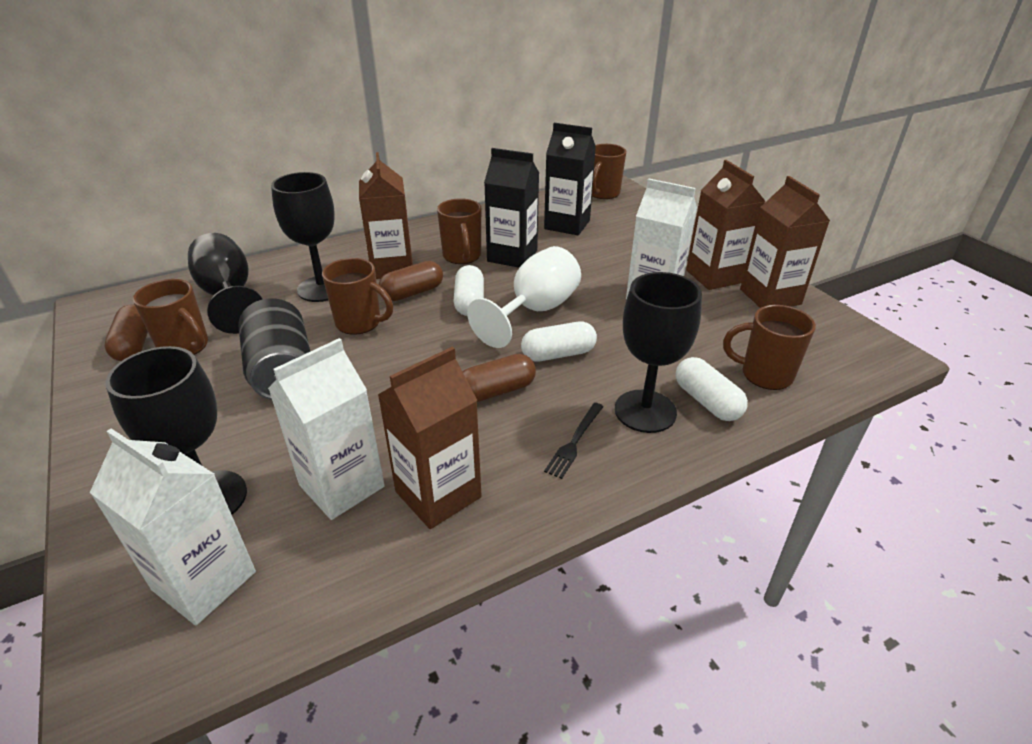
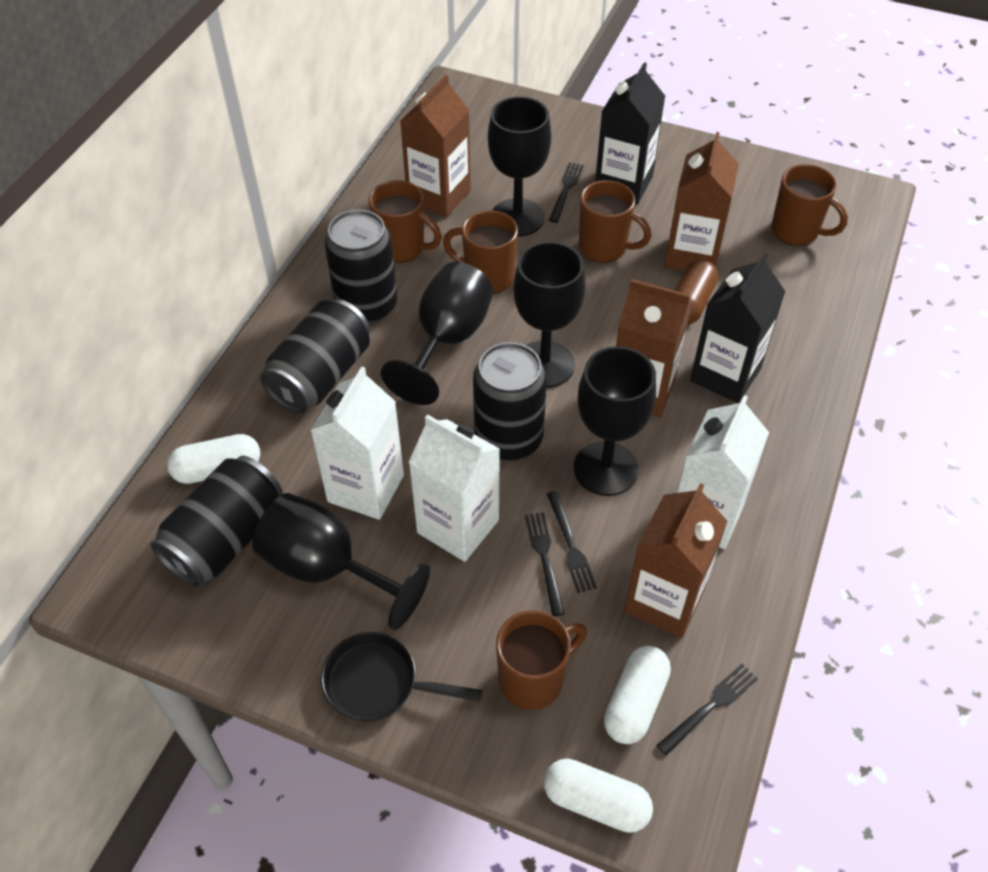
black can: [238,298,311,400] = 1 -> [150,456,283,587] [260,299,370,413] [325,210,397,324] [473,342,547,461] = 4
black fork: [544,403,604,479] = 1 -> [525,512,565,616] [547,491,597,593] [549,162,584,223] [656,664,758,755] = 4
black goblet: [105,346,247,515] [188,233,263,334] [271,172,335,302] [615,272,702,433] = 4 -> [252,493,430,630] [381,262,493,405] [488,96,551,236] [513,241,586,388] [574,346,656,496] = 5
black pan: none = 0 -> [321,632,482,721] = 1
brown capsule: [104,304,148,361] [379,261,443,301] [463,354,536,402] = 3 -> [675,260,718,325] = 1
white goblet: [467,246,581,348] = 1 -> none = 0

